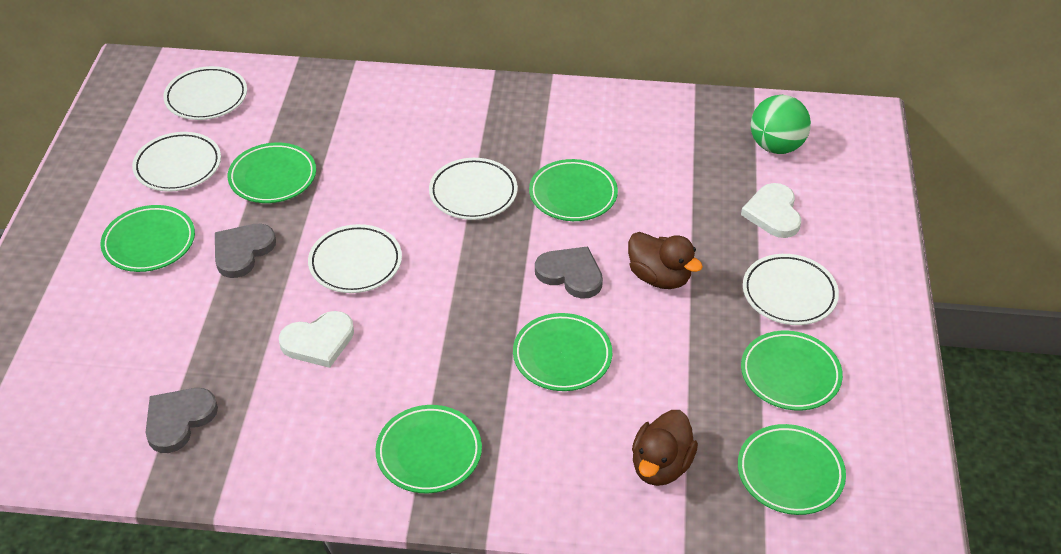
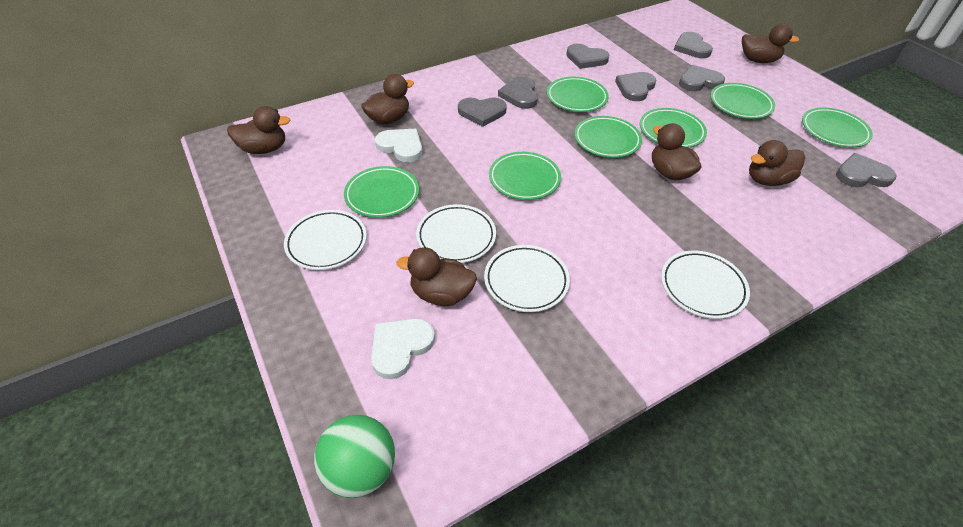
brown duck: [628,232,703,289] [632,410,698,486] = 2 -> [227,106,290,154] [361,74,414,124] [396,247,477,306] [652,123,702,180] [742,24,799,63] [749,140,805,186] = 6
grey heart: [145,388,218,453] [215,224,276,278] [535,246,603,299] = 3 -> [458,97,507,127] [498,76,538,109] [566,43,609,69] [615,72,656,101] [674,32,713,58] [679,65,725,91] [836,153,897,187] = 7
white plate: [132,132,221,192] [163,66,247,120] [308,224,402,293] [429,158,518,220] [743,254,839,325] = 5 -> [284,210,367,270] [416,204,496,263] [484,245,570,312] [661,250,750,319] = 4

